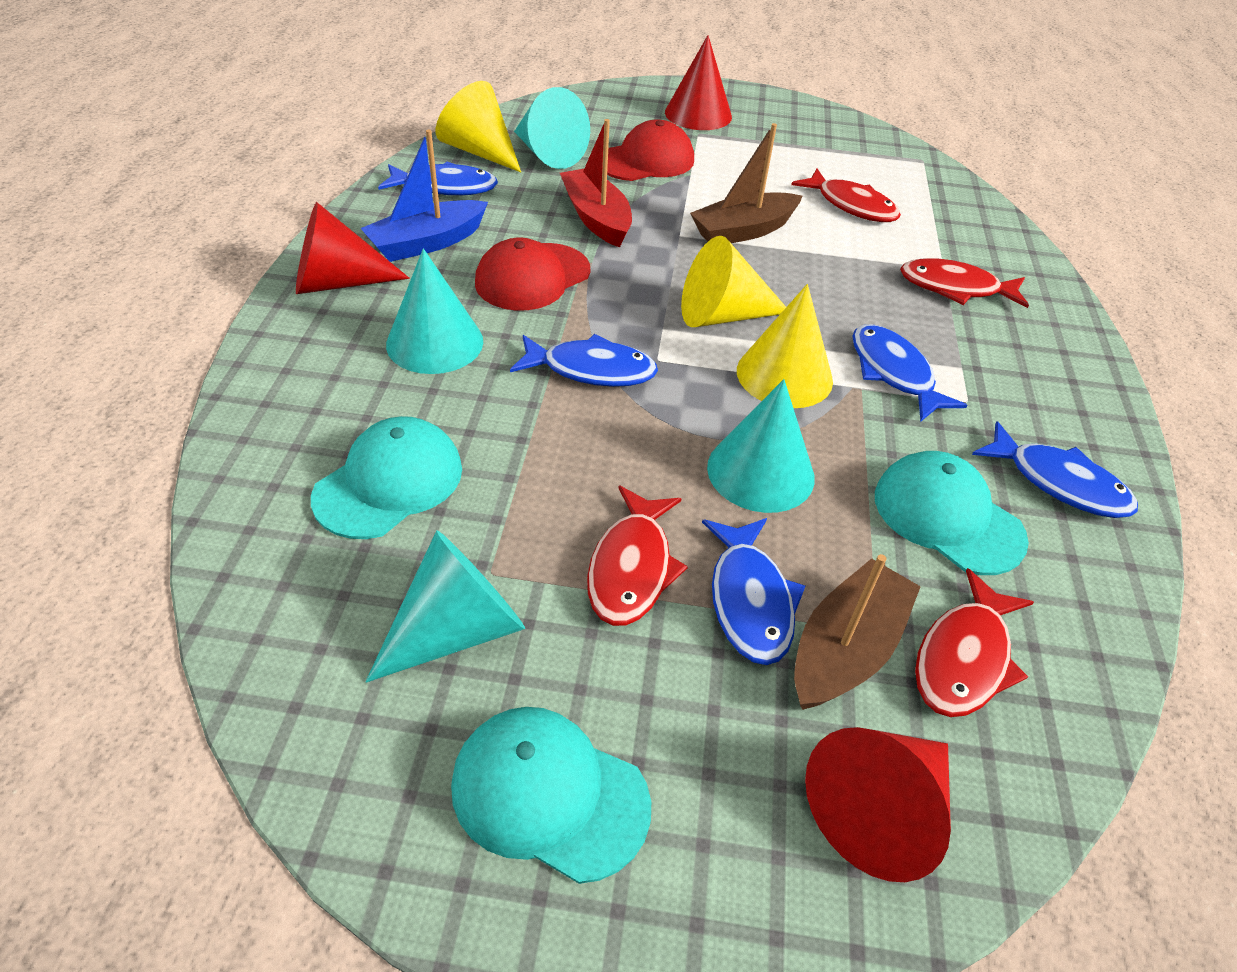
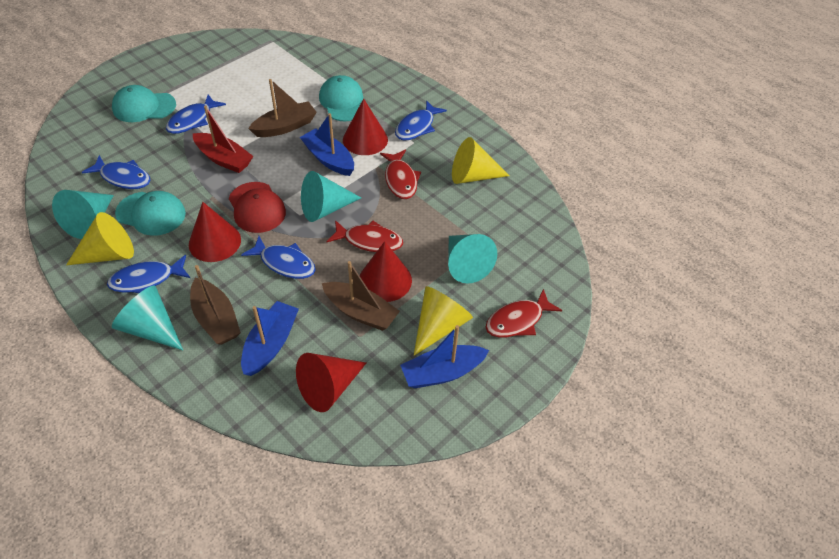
blue boat: [360,129,488,262] = 1 -> [241,301,299,376] [300,113,354,176] [400,325,489,388] = 3
brown boat: [690,123,802,243] [794,554,921,710] = 2 -> [190,265,241,345] [248,79,317,137] [322,261,400,331] = 3
red cap: [475,238,590,310] [607,120,694,181] = 2 -> [229,182,286,233] = 1
red cone: [296,202,410,294] [665,35,732,130] [805,727,951,882] = 3 -> [189,202,241,262] [296,353,366,412] [343,99,388,155] [360,241,412,302] = 4
red fish: [587,486,688,626] [791,169,901,222] [900,258,1029,308] [915,568,1034,717] = 4 -> [327,220,403,252] [380,150,421,199] [486,289,562,338] = 3

